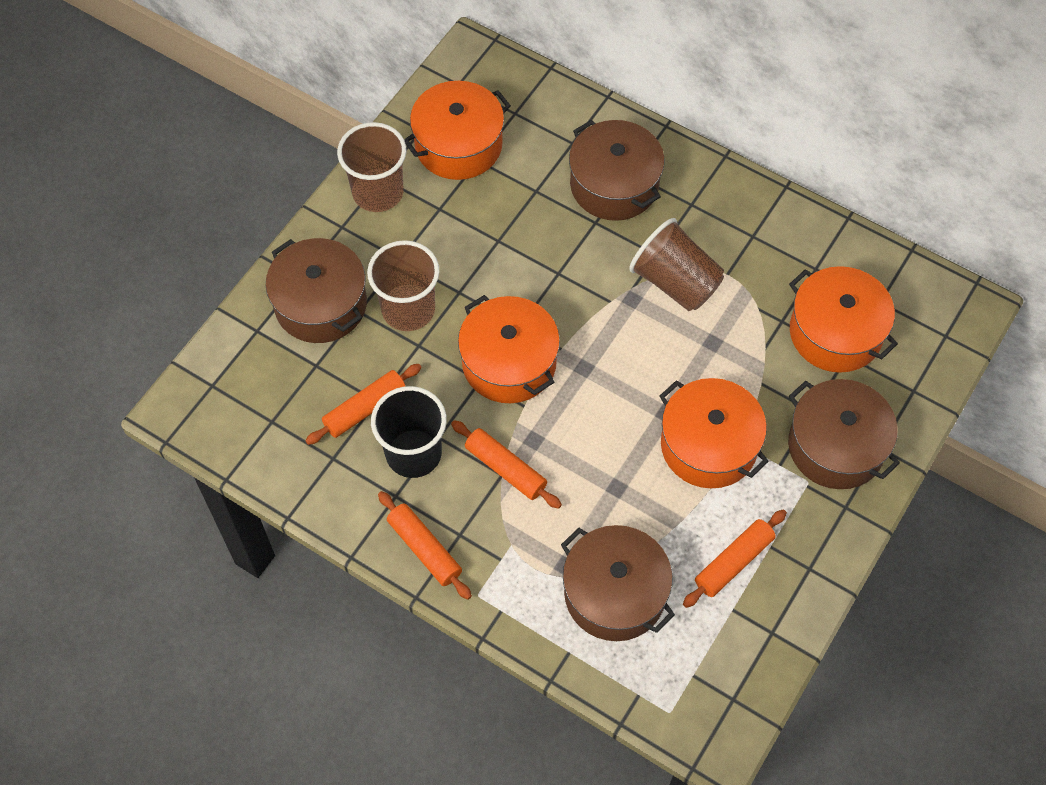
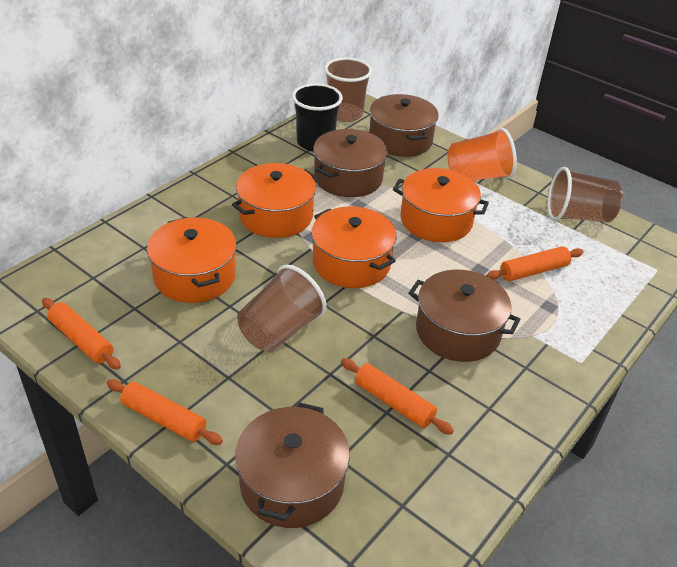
orange cup: none = 0 -> [447,128,517,181] = 1

